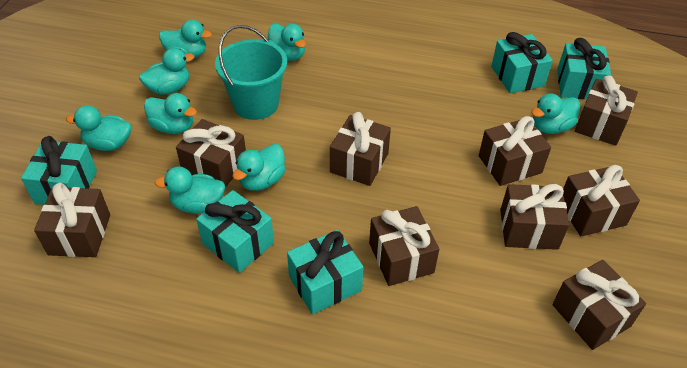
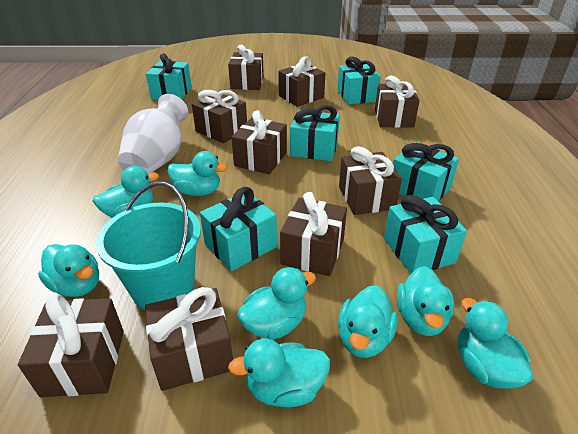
turquoise gift: [21,136,97,205] [196,190,274,273] [287,230,363,314] [491,32,553,93] [557,38,611,99] = 5 -> [146,53,192,100] [200,187,277,271] [290,105,340,161] [337,57,381,105] [384,195,467,274] [393,142,459,201] = 6
white vase: none = 0 -> [118,94,188,173] = 1

